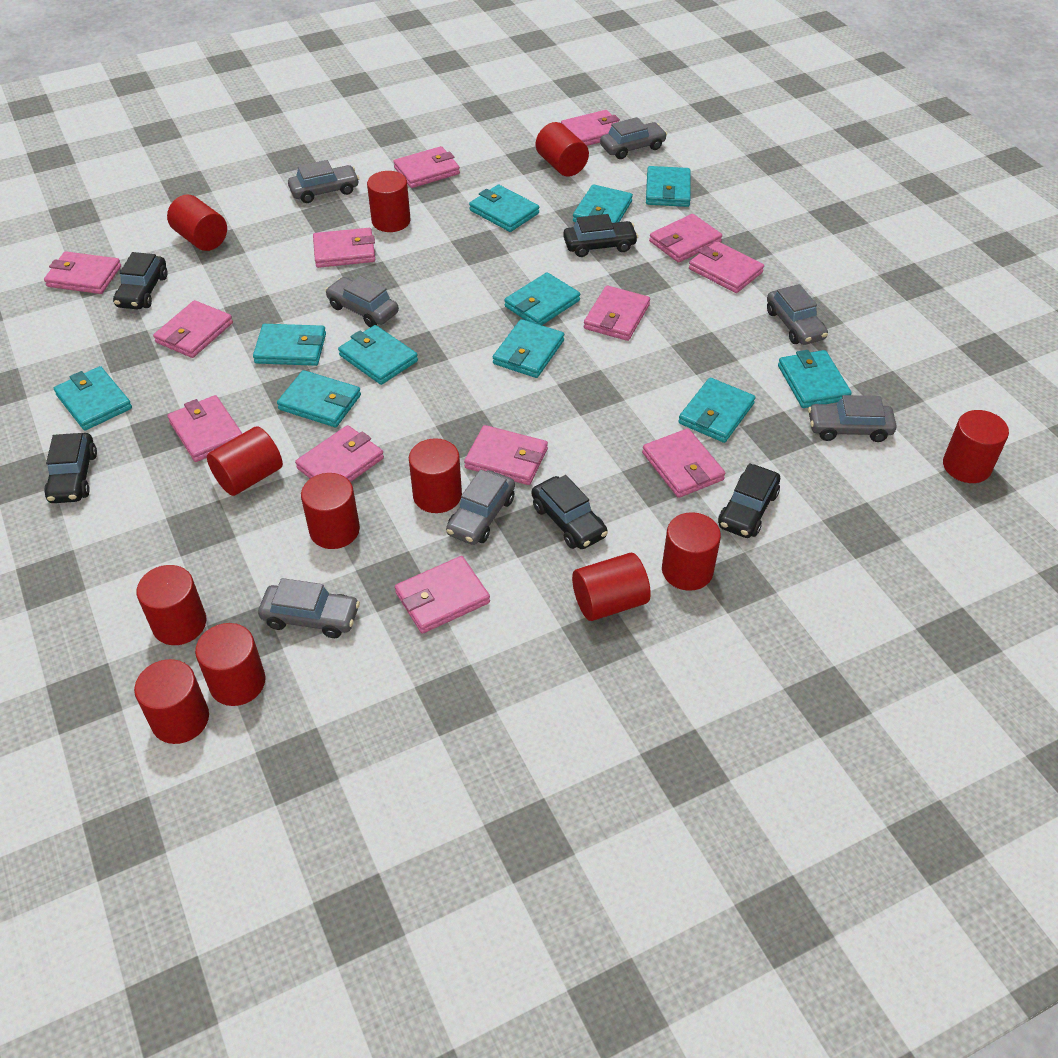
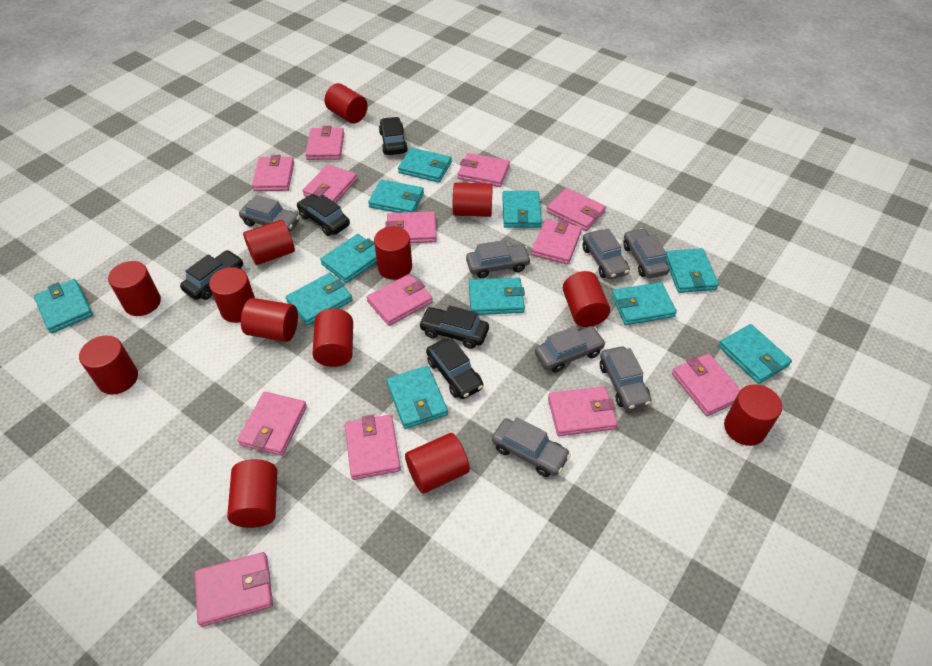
red cylinder: [134,659,209,744] [136,565,207,645] [167,195,227,251] [195,623,266,706] [207,426,283,496] [301,473,360,549] [367,171,411,232] [409,438,462,513] [536,122,589,177] [572,553,651,621] [662,512,721,591] [943,410,1009,483] = 12 -> [79,335,138,394] [108,261,161,316] [209,267,255,323] [227,459,277,528] [241,298,298,342] [243,220,295,265] [312,308,353,367] [324,83,368,124] [374,226,412,280] [405,433,470,494] [453,182,493,217] [563,271,610,327] [724,384,782,446] = 13

